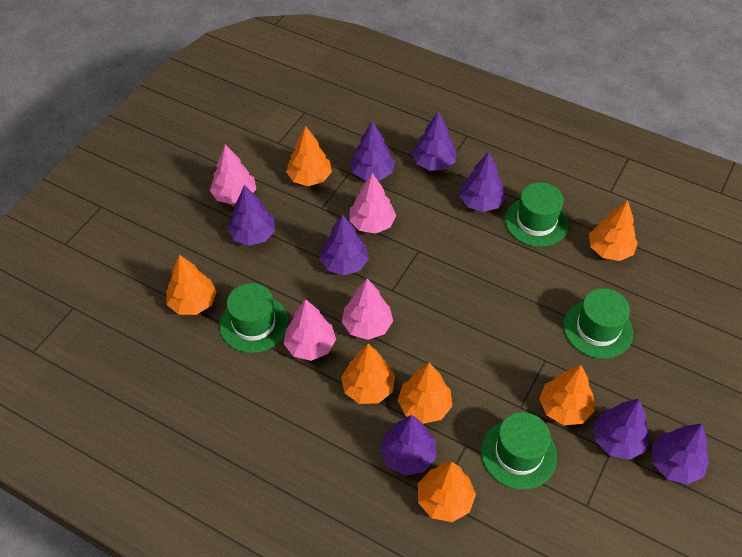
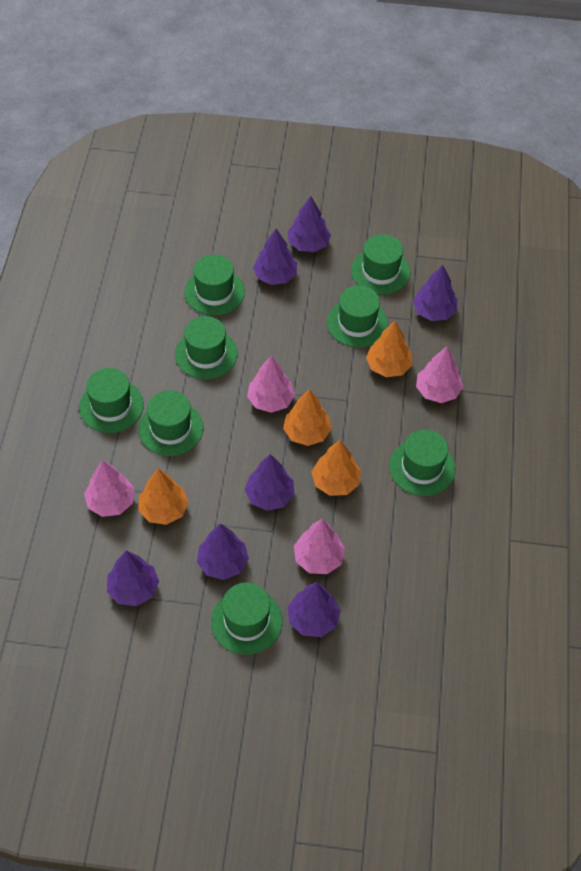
green hat: [219,283,289,353] [481,412,557,490] [505,182,569,247] [563,288,633,359] = 4 -> [79,368,144,433] [138,390,204,456] [175,316,238,379] [184,255,245,316] [211,583,283,655] [327,286,388,347] [351,234,410,294] [389,429,455,496] = 8
orange tree: [166,255,217,315] [286,126,332,186] [341,344,395,404] [398,363,452,424] [418,462,476,522] [539,365,594,425] [589,200,638,261] = 7 -> [138,468,189,525] [283,389,332,446] [311,440,361,496] [366,321,412,377] = 4
purple tree: [227,185,275,246] [319,214,369,276] [350,121,395,180] [380,415,437,476] [412,111,457,171] [459,152,506,212] [593,399,650,460] [651,423,709,485] = 8 -> [107,551,159,606] [197,523,249,580] [245,454,294,511] [253,229,297,285] [288,196,331,252] [288,582,341,637] [413,265,457,321] = 7

